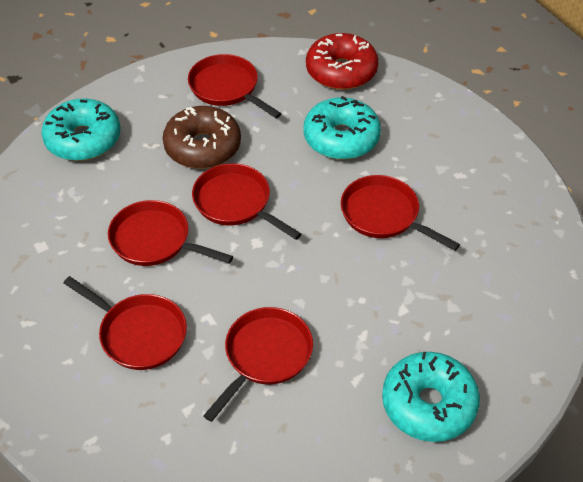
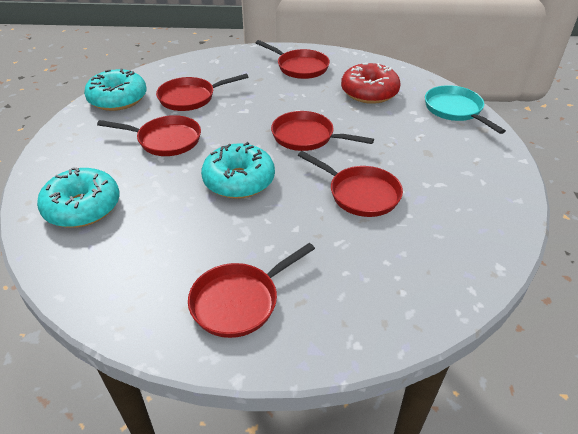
brown donut: [163,106,241,169] = 1 -> none = 0
turquoise pan: none = 0 -> [425,85,506,134] = 1

